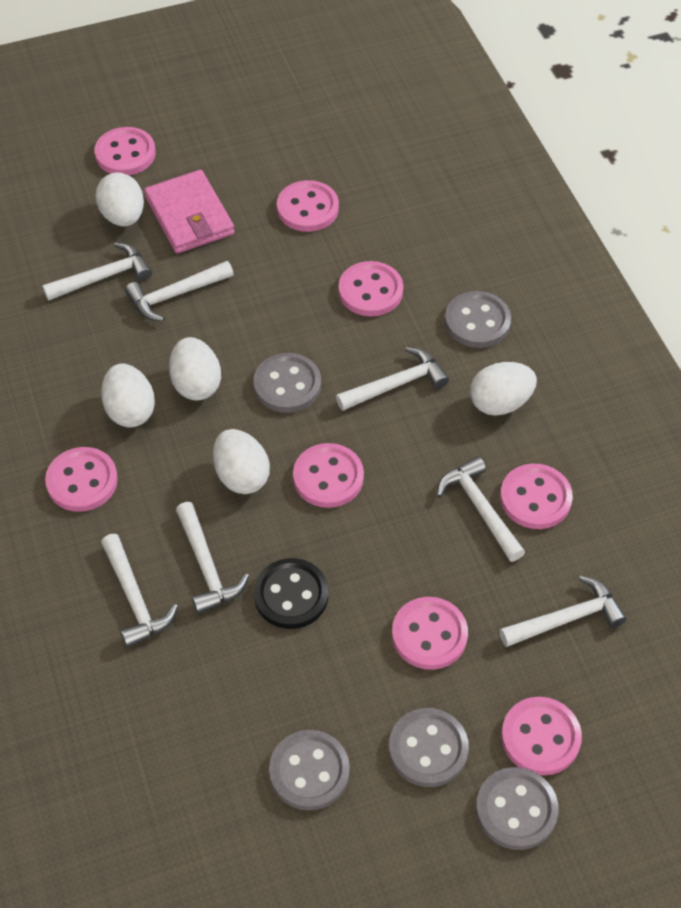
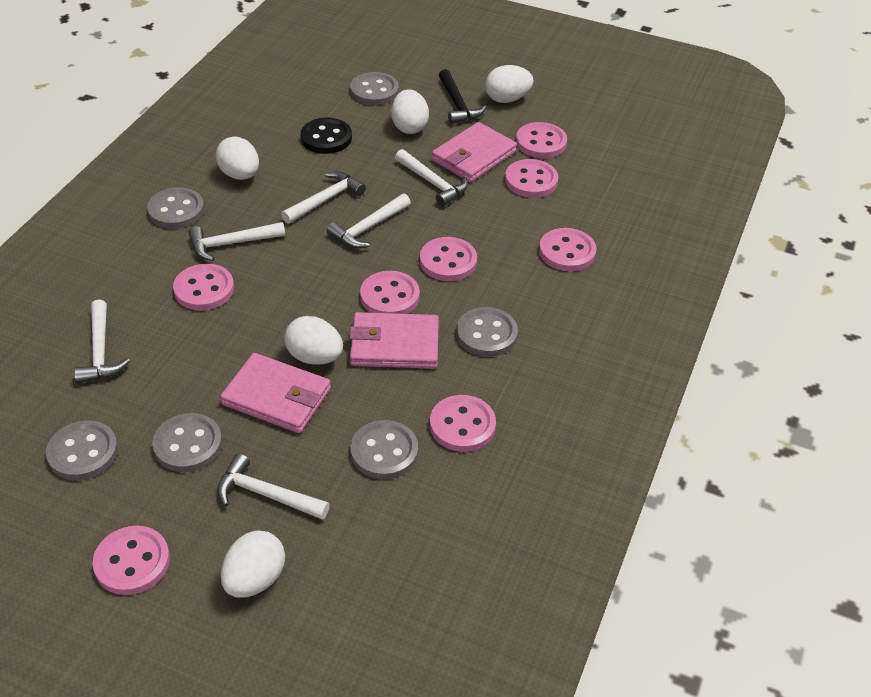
black hammer: none = 0 -> [439,69,486,124] = 1
grey button: [253,353,321,413] [269,730,350,811] [389,708,469,787] [445,291,511,348] [476,767,559,850] = 5 -> [46,420,118,480] [147,187,204,229] [152,413,222,472] [350,72,399,105] [350,420,418,479] [456,307,518,357] = 6
pink wallet: [144,170,234,253] = 1 -> [220,353,331,433] [349,312,439,369] [432,122,517,182] = 3
white hammer: [42,242,152,301] [101,534,178,648] [125,261,234,321] [176,502,249,614] [336,347,449,411] [437,456,525,562] [499,576,627,647] = 7 -> [74,300,130,383] [189,222,285,261] [217,453,330,520] [281,171,366,224] [327,193,411,248] [395,149,468,207] = 6

